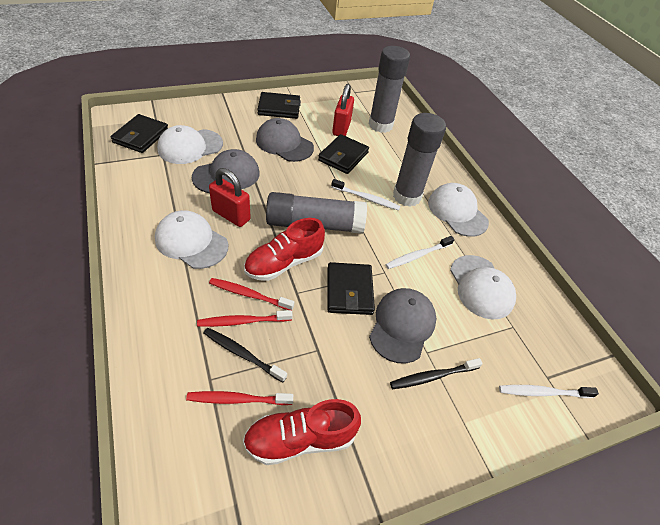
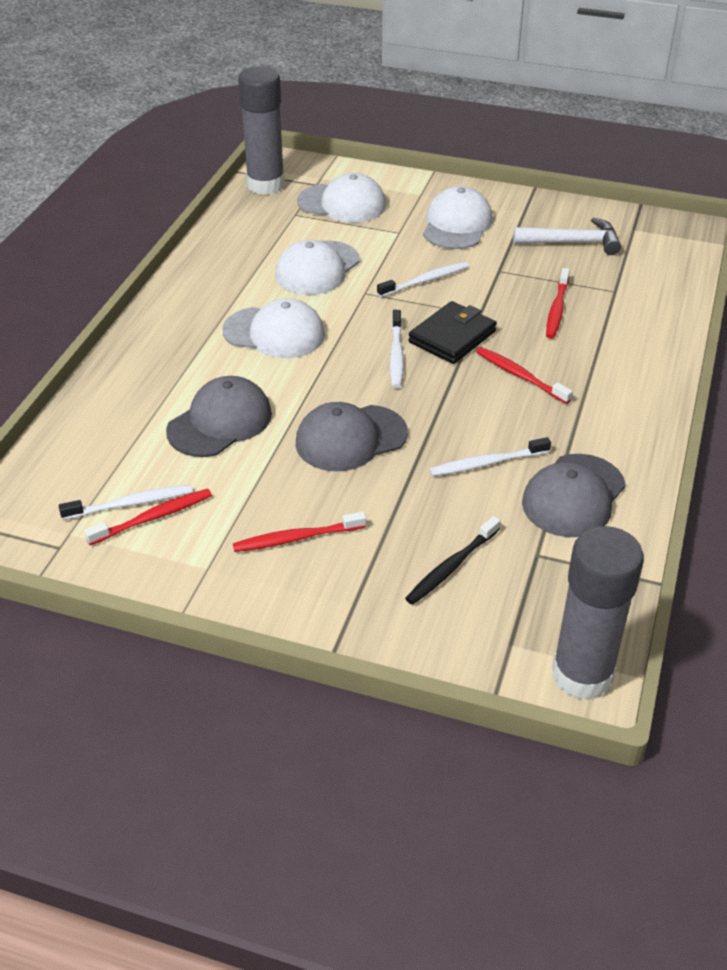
black toothbrush: [204,328,287,382] [390,358,483,389] = 2 -> [405,516,501,605] = 1
black wallet: [111,114,168,153] [257,92,301,119] [318,134,369,174] [327,262,375,315] = 4 -> [408,301,497,364] = 1
grey glue stick: [266,192,367,234] [369,46,410,133] [393,113,446,207] = 3 -> [238,67,285,195] [552,526,644,700] = 2
red padlock: [209,168,251,227] [332,84,354,136] = 2 -> none = 0
red shoe: [243,399,361,465] [244,218,325,281] = 2 -> none = 0
red toothbrush: [186,391,293,405] [197,310,293,327] [209,278,294,310] = 3 -> [84,489,212,545] [233,512,366,552] [476,347,573,404] [546,268,570,339] = 4
white hammer: none = 0 -> [513,217,621,255] = 1
white toothbrush: [331,179,401,210] [385,236,454,269] [499,385,599,398] = 3 -> [59,484,193,520] [377,261,469,297] [390,310,404,388] [429,437,551,476] = 4

